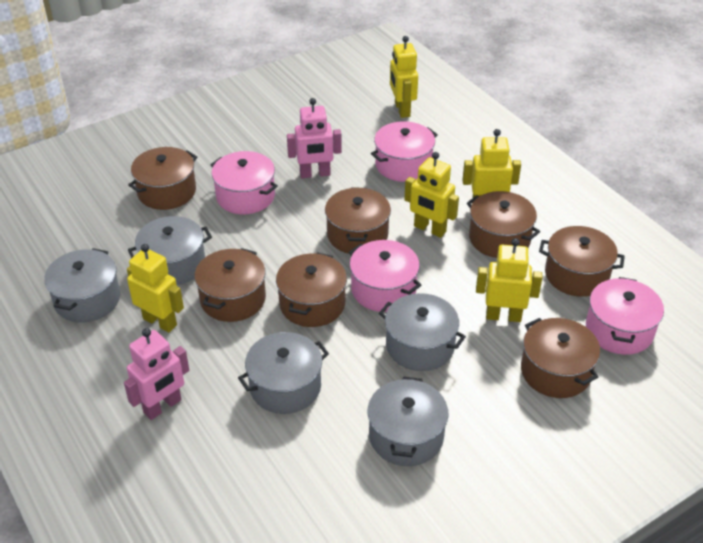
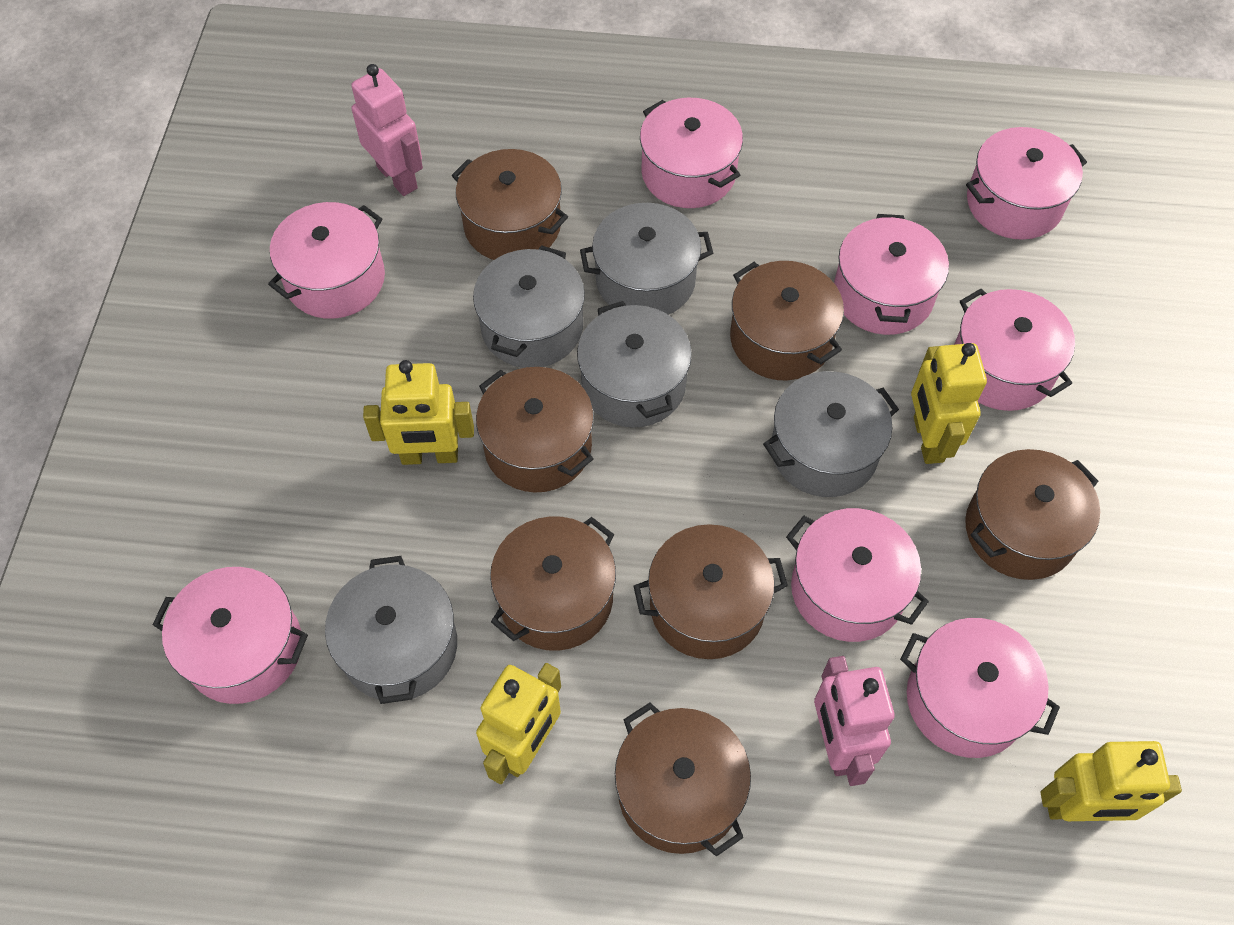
pink pot: [211,151,278,214] [349,240,421,312] [371,121,438,182] [586,277,664,355] = 4 -> [153,567,308,704] [268,202,385,319] [640,98,743,208] [786,508,929,642] [834,214,949,335] [900,618,1060,758] [954,289,1075,411] [966,127,1087,240] = 8
yellow robot: [127,244,184,332] [390,36,418,118] [404,152,459,238] [462,129,521,203] [476,238,542,322] = 5 -> [363,360,474,465] [476,663,561,784] [911,343,987,464] [1041,741,1182,821] = 4

